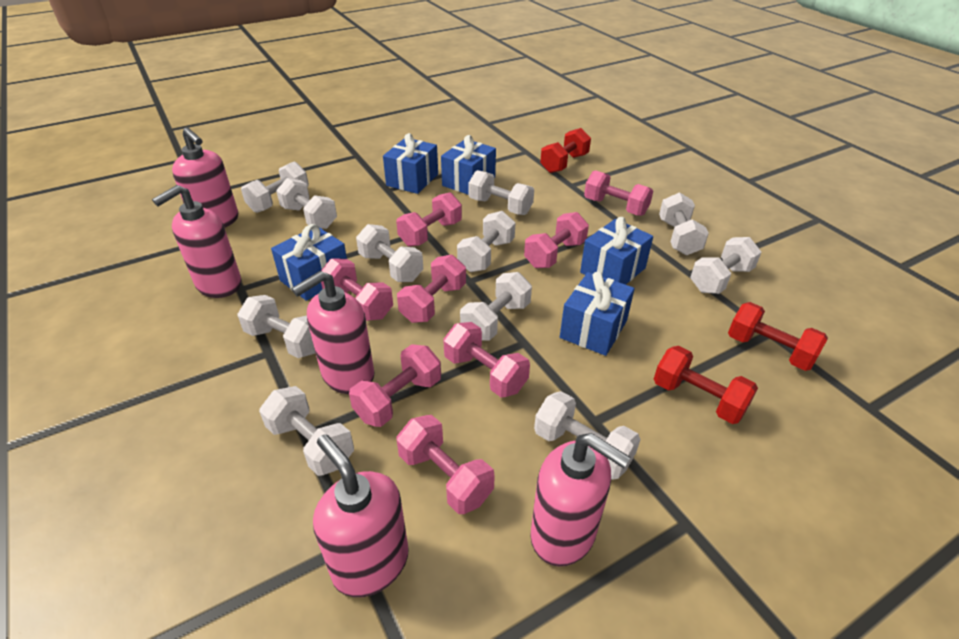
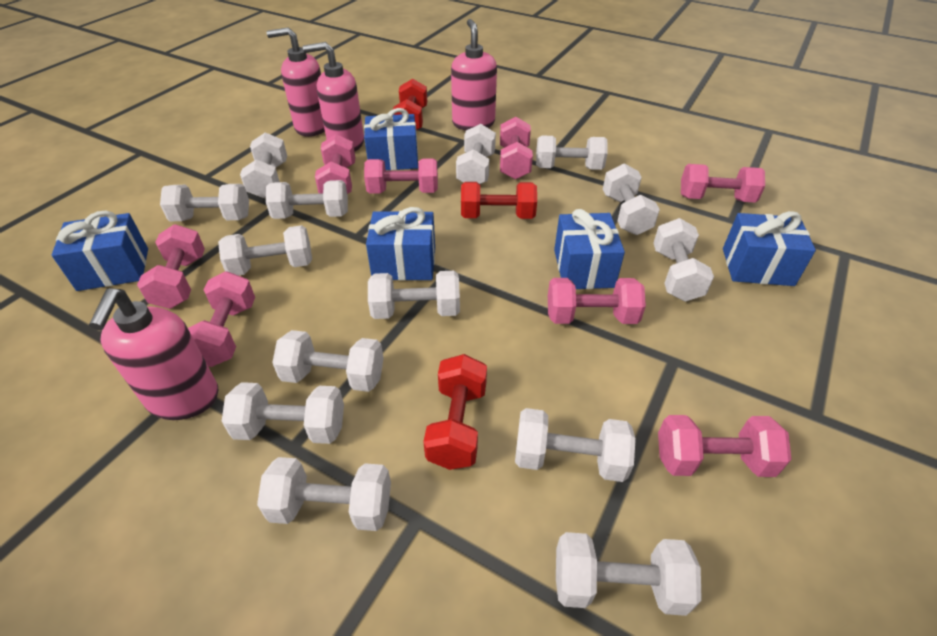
pink soap dispenser: [152,185,241,298] [172,127,238,228] [292,271,375,394] [313,434,409,597] [530,433,631,567] = 5 -> [89,288,219,420] [266,27,325,137] [303,42,364,152] [451,19,497,130] = 4
white dumbbell: [237,295,315,358] [241,161,309,213] [259,386,354,476] [276,178,337,229] [356,224,423,282] [457,211,515,272] [460,272,532,341] [469,170,534,215] [534,391,641,480] [659,192,709,255] [690,237,762,294] = 11 -> [160,184,249,221] [218,225,312,275] [222,382,344,444] [240,132,287,198] [257,457,391,531] [266,180,348,219] [272,330,384,392] [368,271,460,319] [456,124,496,184] [515,408,636,482] [536,136,608,170] [556,532,702,616] [603,164,660,235] [654,218,714,302] = 14

